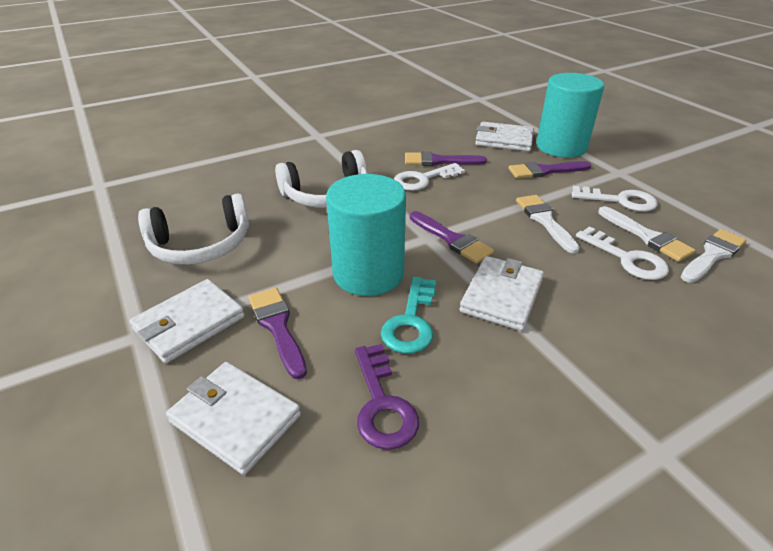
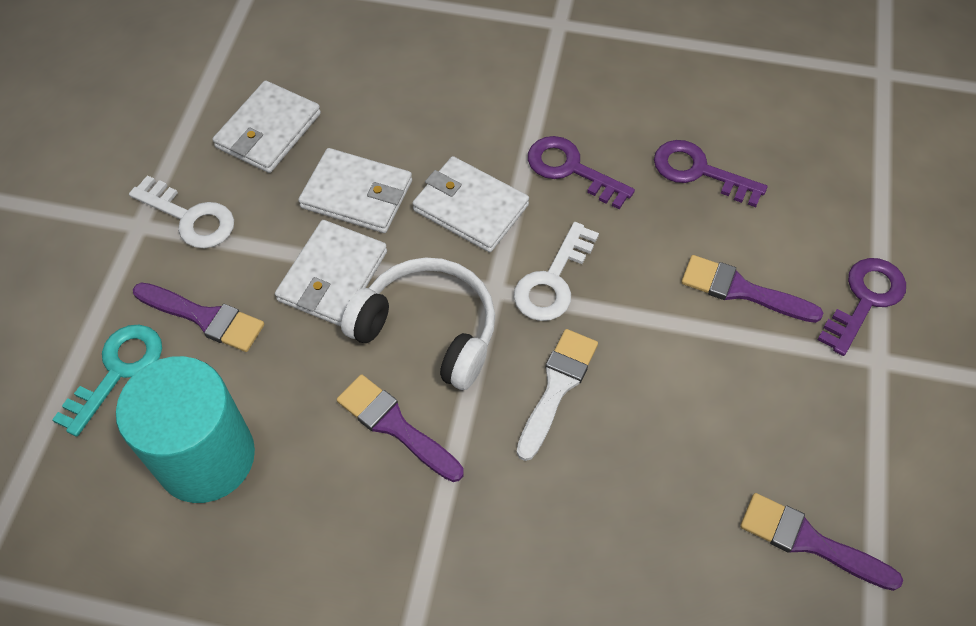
purple key: [355,344,419,450] = 1 -> [528,136,635,209] [654,140,767,207] [817,258,906,356] = 3
turquoise cylinder: [326,174,406,296] [536,73,604,158] = 2 -> [116,356,255,503] = 1
white brush: [516,195,580,254] [598,206,695,262] [681,229,746,283] = 3 -> [517,329,598,461] = 1
white headphones: [138,193,249,265] [275,150,368,208] = 2 -> [341,257,495,390] = 1
white key: [394,163,465,191] [572,186,658,212] [576,226,669,280] = 3 -> [129,175,234,248] [514,222,599,321] = 2

